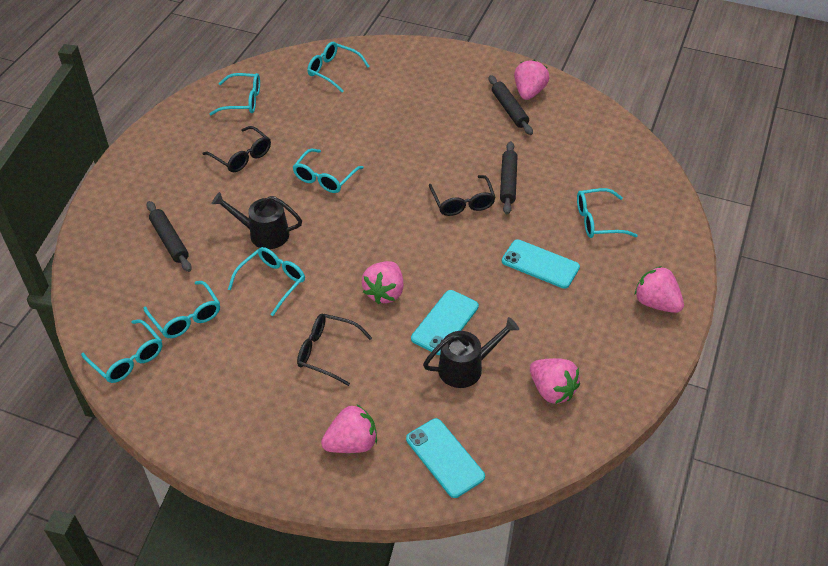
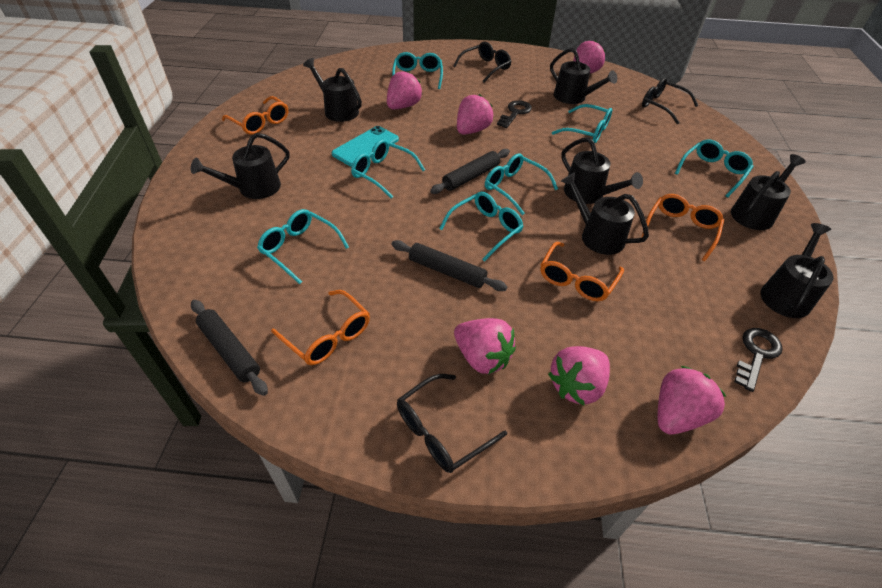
black key: none = 0 -> [497,100,532,128] [734,328,783,392] = 2
black watering can: [212,192,302,249] [423,317,519,388] = 2 -> [191,133,290,199] [303,58,362,122] [550,48,617,104] [561,137,643,204] [561,172,649,255] [731,154,806,230] [760,223,834,318] = 7
orange glasses: none = 0 -> [222,96,288,135] [271,290,370,365] [540,242,624,301] [641,194,724,261] = 4
pink strawberry: [321,405,377,453] [362,261,404,304] [514,60,550,100] [530,358,580,404] [635,266,684,313] = 5 -> [387,71,423,109] [454,318,516,374] [457,94,493,135] [548,346,610,406] [573,40,605,73] [657,366,727,434] = 6
turquoise phone: [406,418,485,498] [411,290,479,355] [502,240,580,289] = 3 -> [332,126,399,167] = 1

